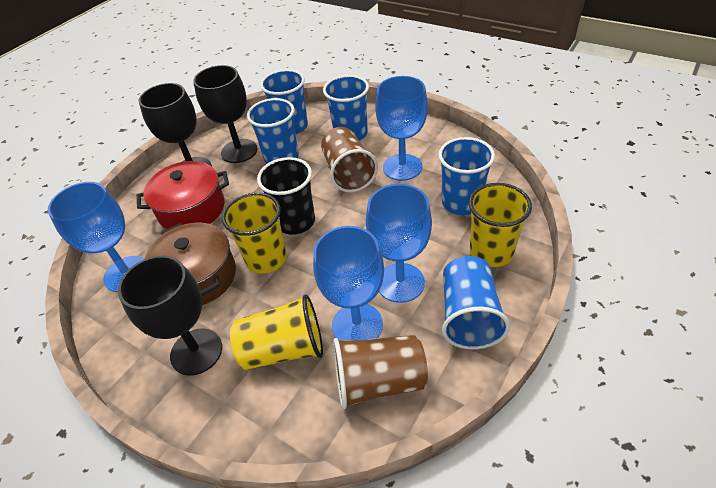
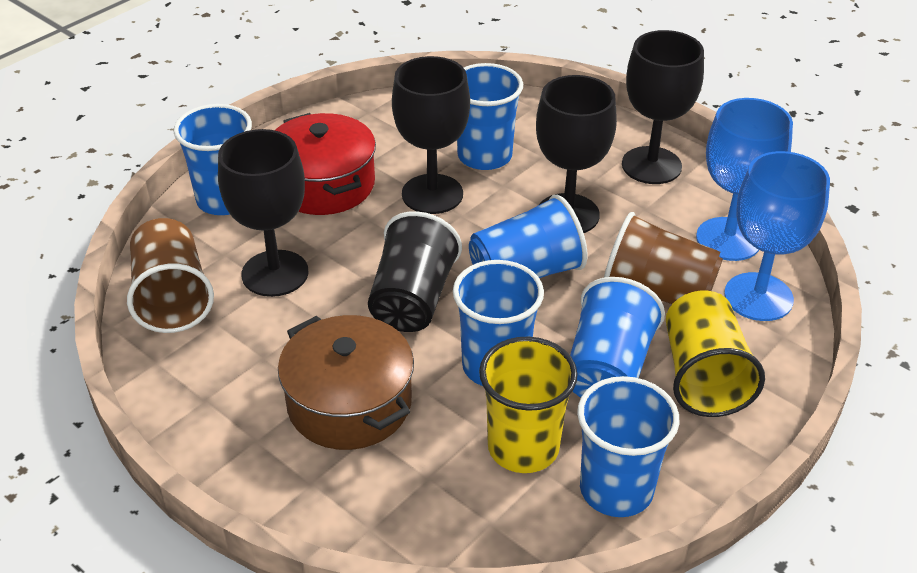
black goblet: [118,255,222,376] [139,83,212,166] [193,65,258,163] = 3 -> [218,129,308,297] [392,56,470,214] [536,75,617,233] [622,30,704,184] = 4
blue cup: [247,98,299,164] [260,69,308,134] [323,75,369,141] [438,137,495,215] [442,256,510,349] = 5 -> [174,104,252,215] [453,260,544,386] [457,63,523,170] [469,195,587,278] [570,277,665,398] [577,376,679,517] = 6
blue goblet: [48,182,145,292] [313,226,384,340] [366,184,432,303] [375,76,428,181] = 4 -> [696,98,793,261] [724,151,830,321] = 2
yellow cup: [222,193,287,274] [230,294,323,370] [469,183,532,267] = 3 -> [479,337,578,473] [666,290,765,417] = 2

